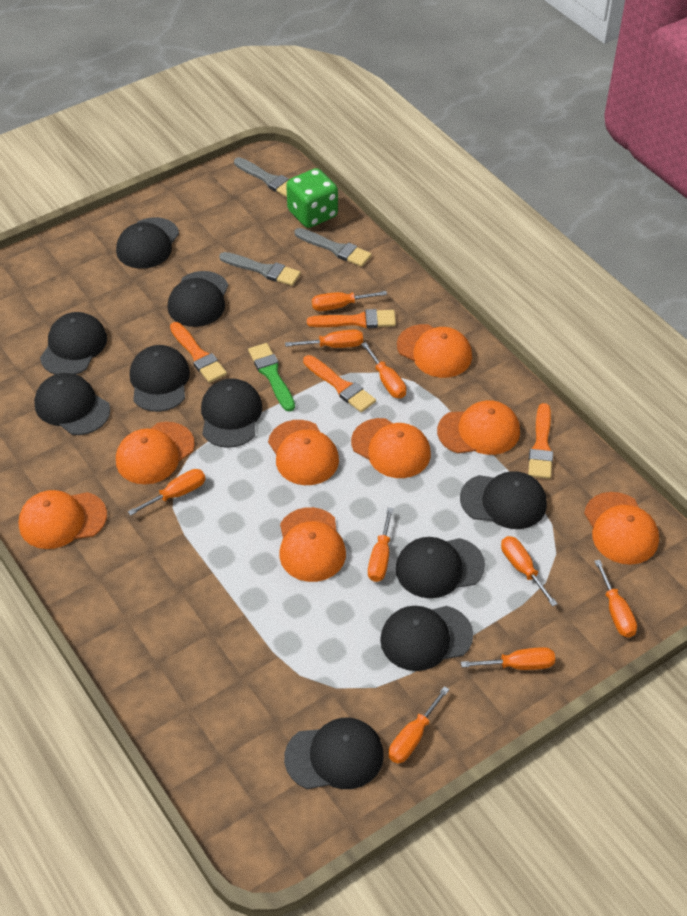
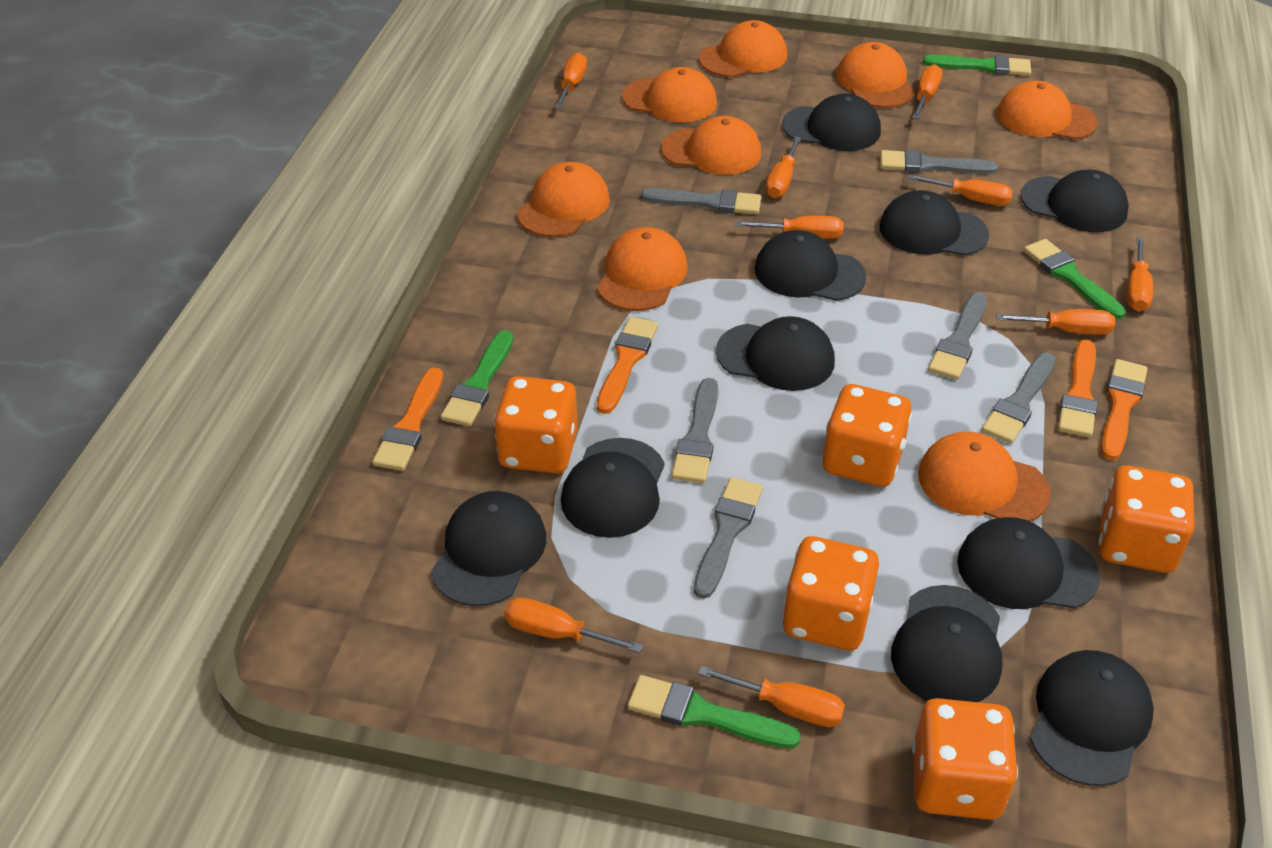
green brush: [248,343,295,412] = 1 -> [441,330,514,427] [628,675,801,749] [923,55,1031,76] [1024,239,1126,319] = 4
green dice: [286,168,338,228] = 1 -> none = 0
grey brush: [219,252,301,286] [234,157,289,197] [294,228,372,267] = 3 -> [641,188,761,214] [672,378,718,483] [694,477,763,599] [880,150,999,174] [928,292,987,380] [982,353,1056,444] = 6
orange dice: none = 0 -> [494,376,578,473] [782,536,879,650] [823,384,912,487] [912,698,1018,820] [1099,465,1194,573] = 5

